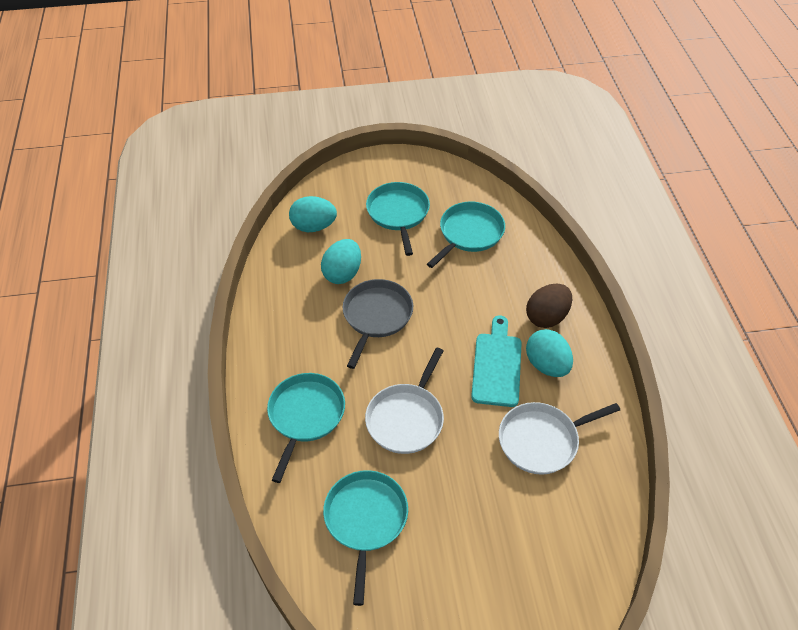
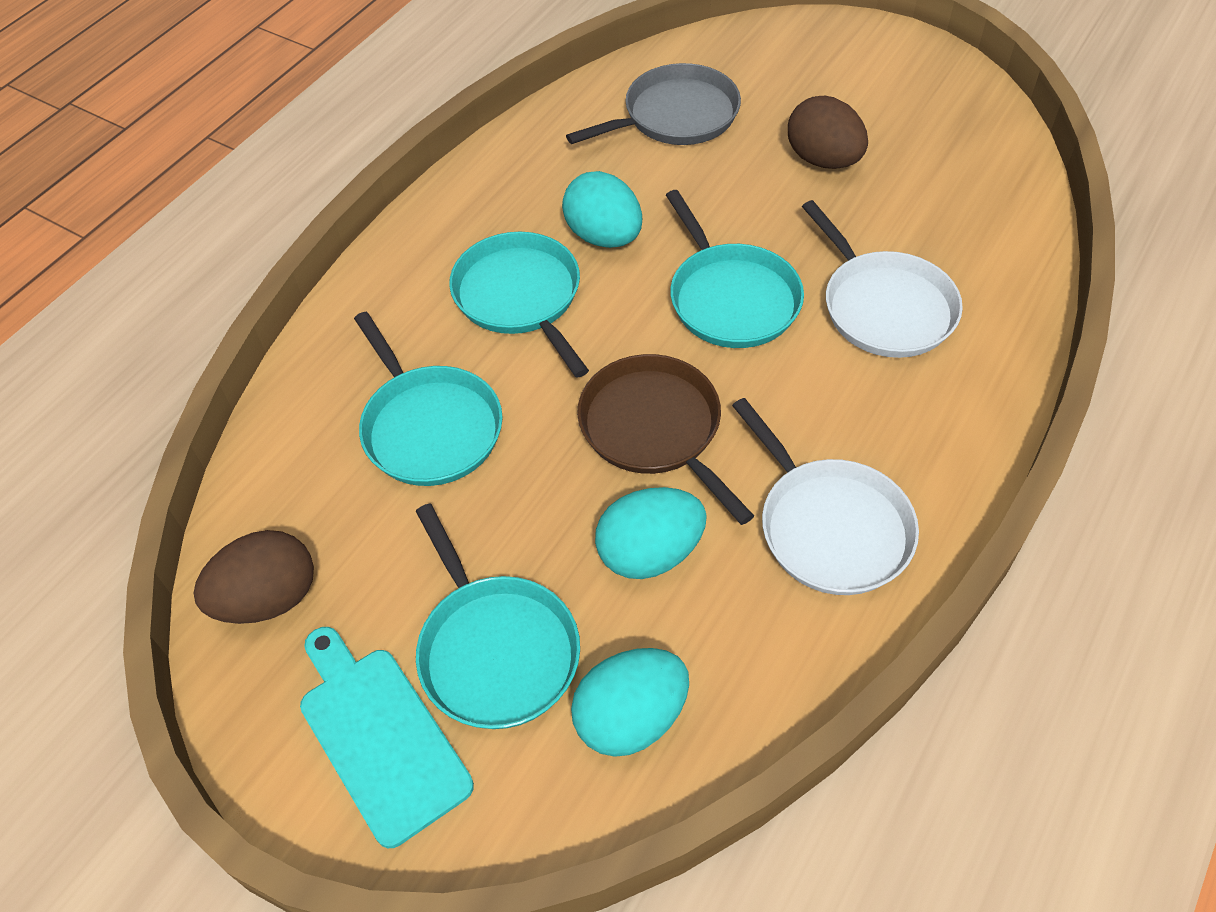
brown egg: [526,284,572,328] = 1 -> [194,530,314,624] [788,96,868,169] = 2
brown pan: none = 0 -> [577,354,754,525] = 1

